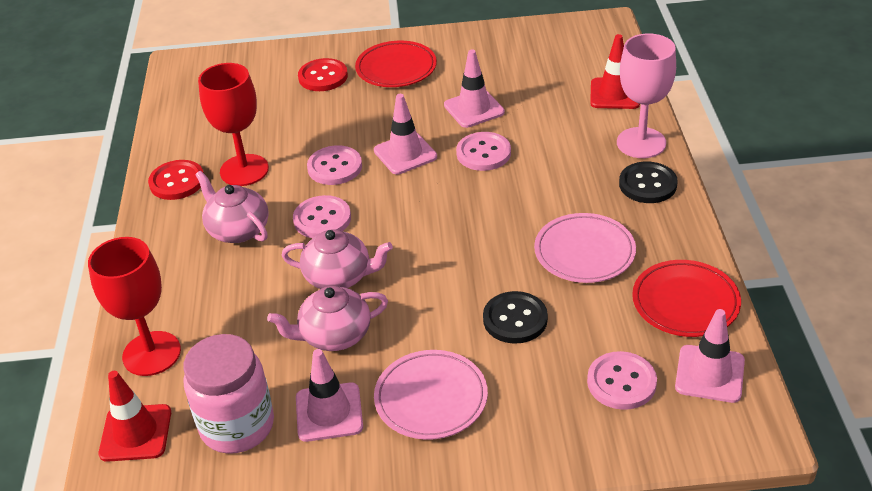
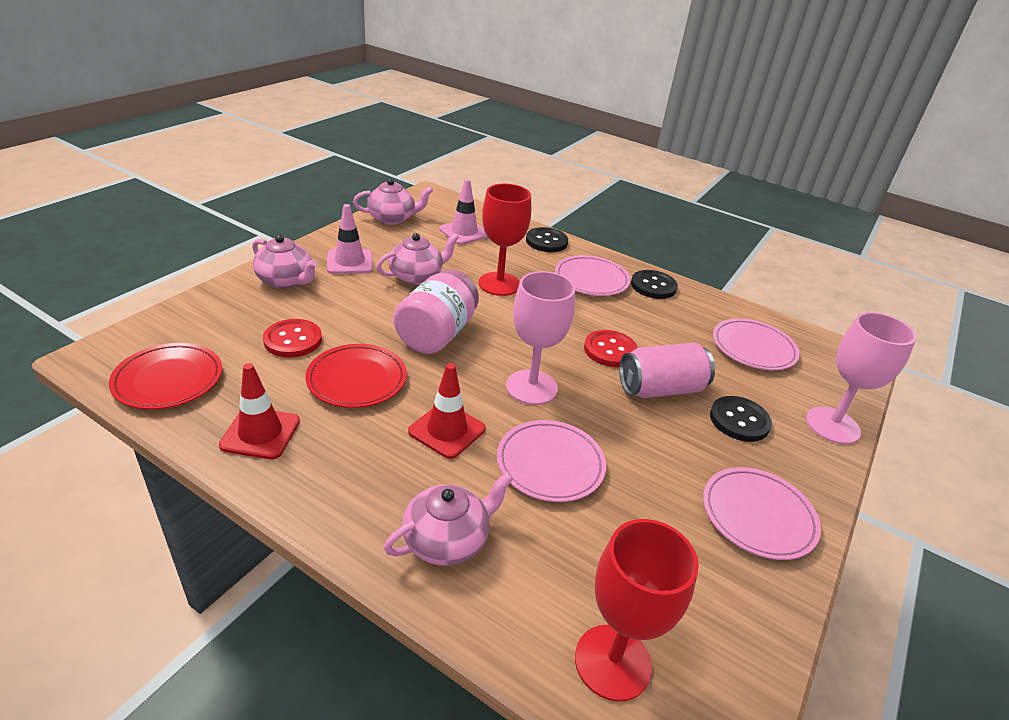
black button: [483,291,548,344] [619,162,678,203] = 2 -> [526,227,568,252] [631,270,678,299] [710,396,772,442] = 3
pink button: [293,195,351,238] [307,145,362,185] [456,132,511,171] [587,351,657,410] = 4 -> none = 0
pink can: none = 0 -> [619,343,715,398] = 1
pink goblet: [617,33,676,158] = 1 -> [506,271,575,405] [806,312,917,444] = 2
pink plate: [374,350,488,440] [534,213,636,283] = 2 -> [497,420,606,502] [555,255,631,296] [703,467,821,560] [713,318,800,370] = 4
pink teapot: [195,171,269,243] [267,286,388,351] [281,229,393,289] = 3 -> [252,235,318,288] [353,178,433,225] [376,233,459,285] [384,472,513,566] = 4
pink traffic cone: [296,349,363,442] [374,94,437,175] [444,50,505,128] [675,309,745,403] = 4 -> [327,204,373,274] [439,179,488,245] = 2

